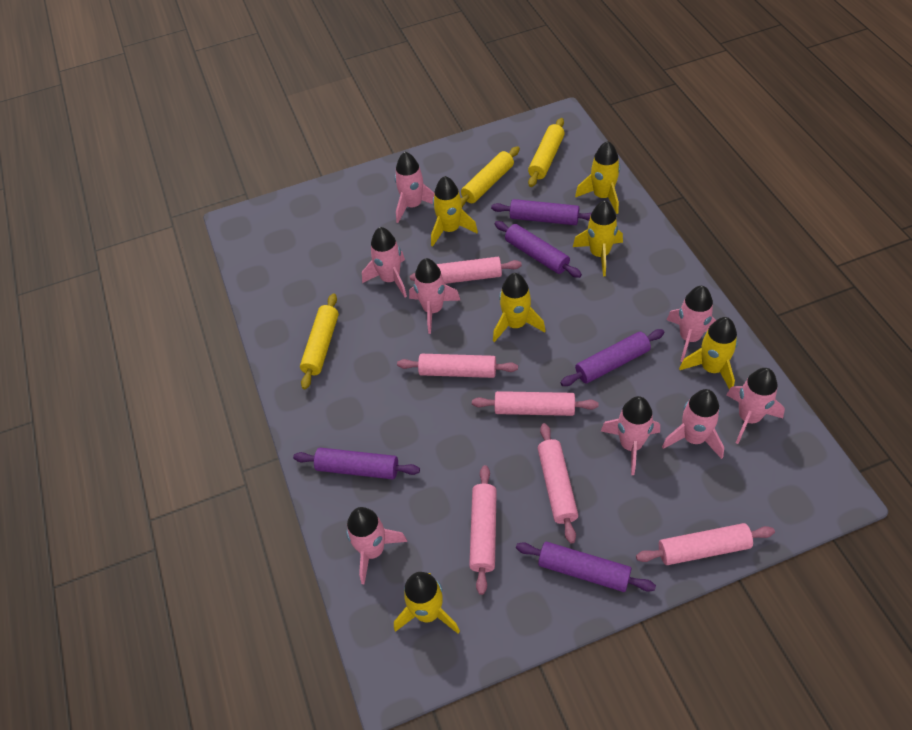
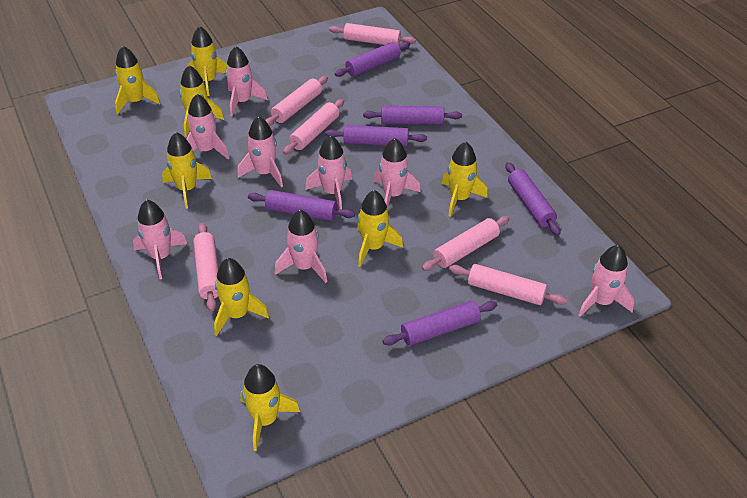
purple rolling pin: [293,448,420,479] [491,199,591,225] [495,221,582,278] [516,541,656,592] [560,329,664,386] = 5 -> [248,190,355,221] [325,125,427,147] [335,42,410,77] [363,106,462,124] [382,301,497,346] [506,162,560,236] = 6
yellow rocket: [394,572,460,634] [431,176,478,247] [493,273,546,342] [573,200,623,276] [575,141,620,214] [679,317,738,390] = 6 -> [115,46,161,115] [162,132,212,209] [180,65,224,137] [186,26,227,96] [214,258,269,336] [240,364,300,451] [357,190,403,267] [441,142,488,217] = 8
yellow rolling pin: [300,293,339,390] [461,146,520,207] [528,118,565,187] = 3 -> none = 0

